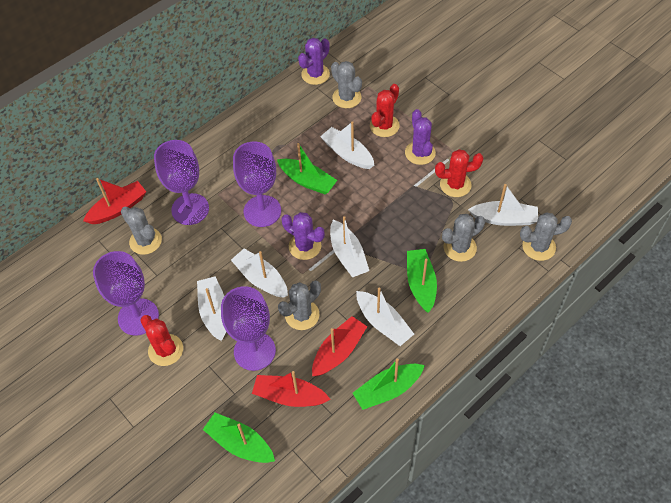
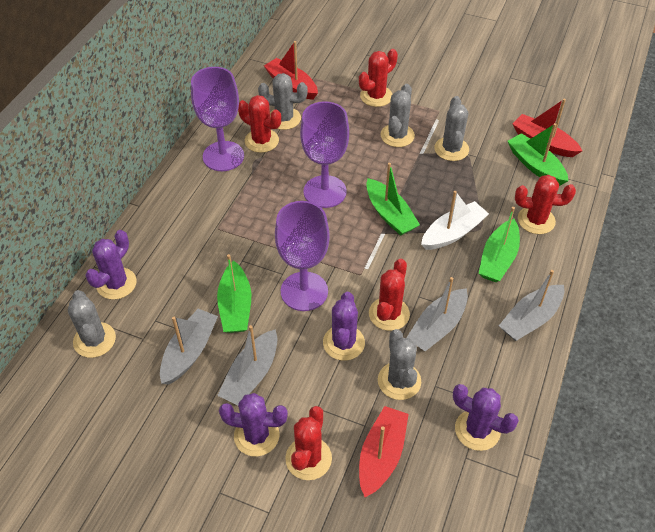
grey boat: none = 0 -> [160,309,218,384] [217,325,277,405] [407,277,468,351] [499,270,564,341] = 4
purple cactus: [282,212,325,260] [298,38,330,85] [405,109,436,165] = 3 -> [85,230,136,300] [219,393,288,456] [323,292,365,361] [453,384,519,451] = 4
purple goblet: [93,251,159,335] [154,140,209,225] [221,286,276,371] [233,141,281,227] = 4 -> [191,67,244,171] [275,201,330,311] [300,101,349,208] = 3
red cactus: [140,315,183,366] [370,84,400,137] [435,149,483,197] = 3 -> [238,95,281,153] [285,406,332,480] [359,49,398,107] [369,259,410,331] [515,175,576,234] = 5
white boat: [197,276,226,341] [231,248,288,298] [320,121,374,169] [330,216,369,277] [356,287,414,346] [468,184,538,226] = 6 -> [421,191,489,250] = 1

